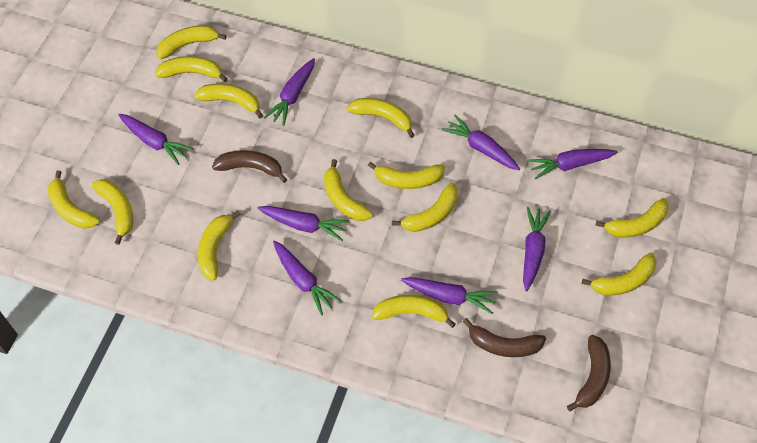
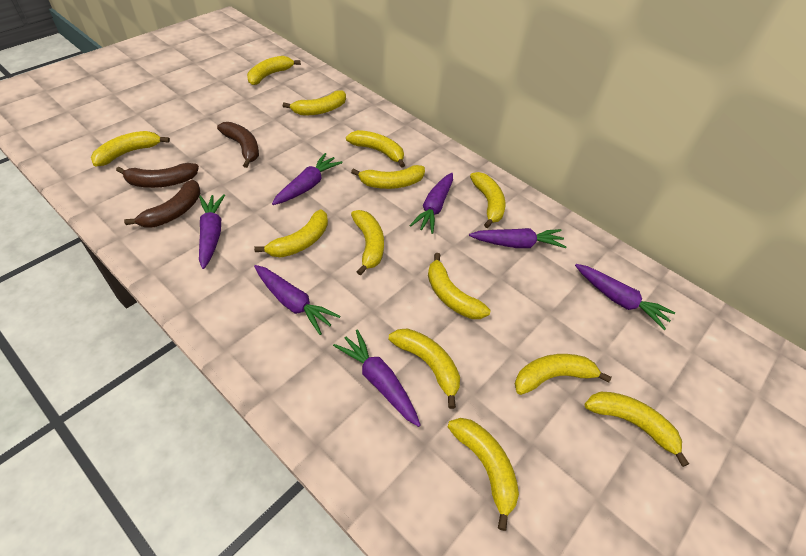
purple carrot: [118,114,193,165] [257,206,349,241] [264,58,315,126] [273,240,341,315] [401,277,498,314] [442,115,520,170] [523,207,551,291] [528,149,617,179] = 8 -> [199,194,225,269] [254,265,340,335] [272,153,343,205] [333,329,420,427] [409,173,453,234] [469,228,567,248] [575,264,675,330] = 7

